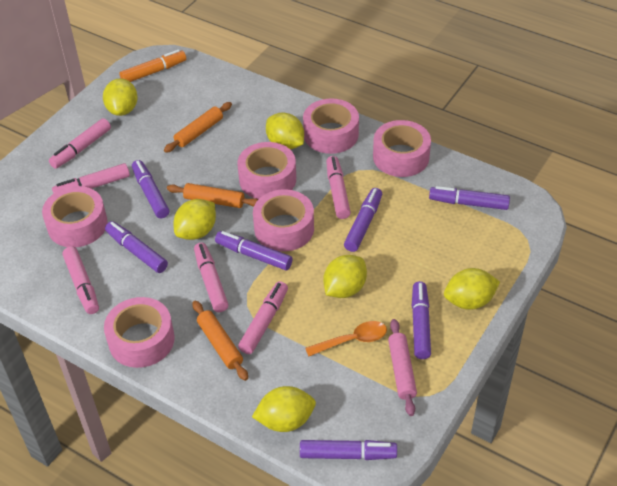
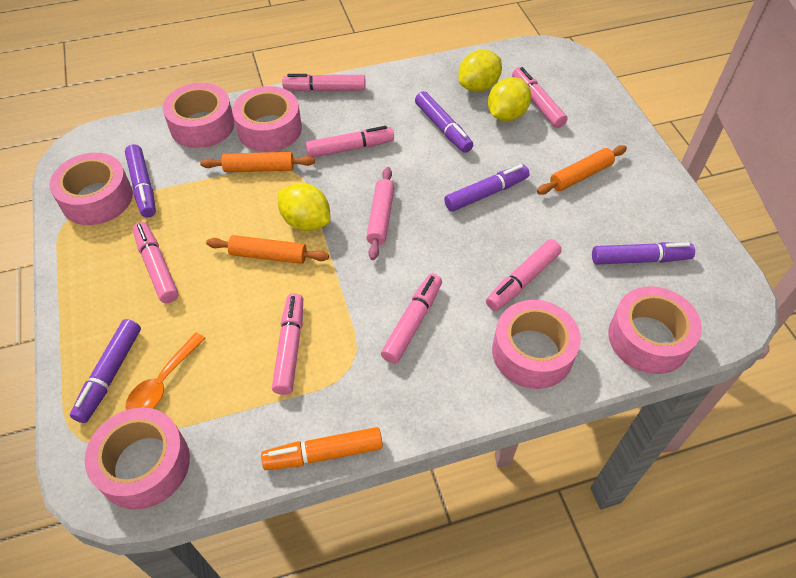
pink marker: [49,118,111,169] [52,163,130,194] [62,246,99,314] [194,242,229,312] [238,281,288,354] [326,156,351,219] = 6 -> [133,222,179,303] [272,293,303,395] [282,74,366,92] [305,126,394,157] [381,274,442,364] [486,239,562,311] [512,67,568,128] = 7
purple marker: [105,221,168,273] [132,160,169,218] [215,231,293,270] [300,440,397,460] [344,188,382,252] [412,281,431,359] [429,186,510,210] = 7 -> [70,319,141,423] [125,144,156,218] [415,91,473,153] [444,164,530,212] [592,242,695,265] = 5
yellow lemon: [103,78,138,116] [173,199,216,240] [252,386,316,432] [266,113,304,149] [323,255,367,298] [444,268,500,310] = 6 -> [278,183,330,231] [458,50,502,92] [488,77,531,121] = 3

